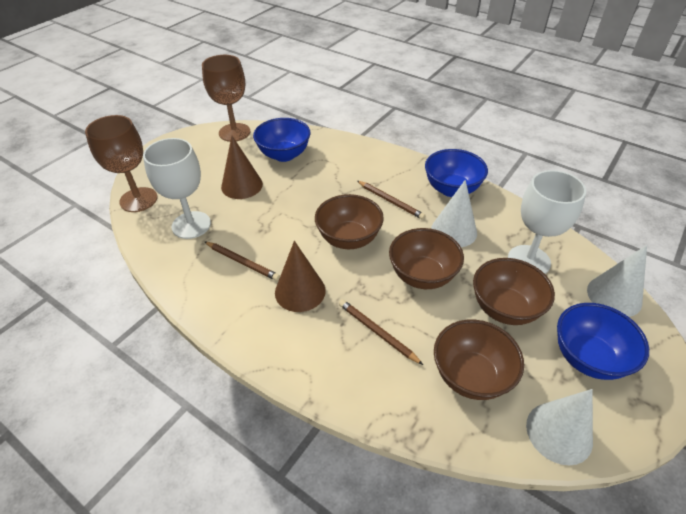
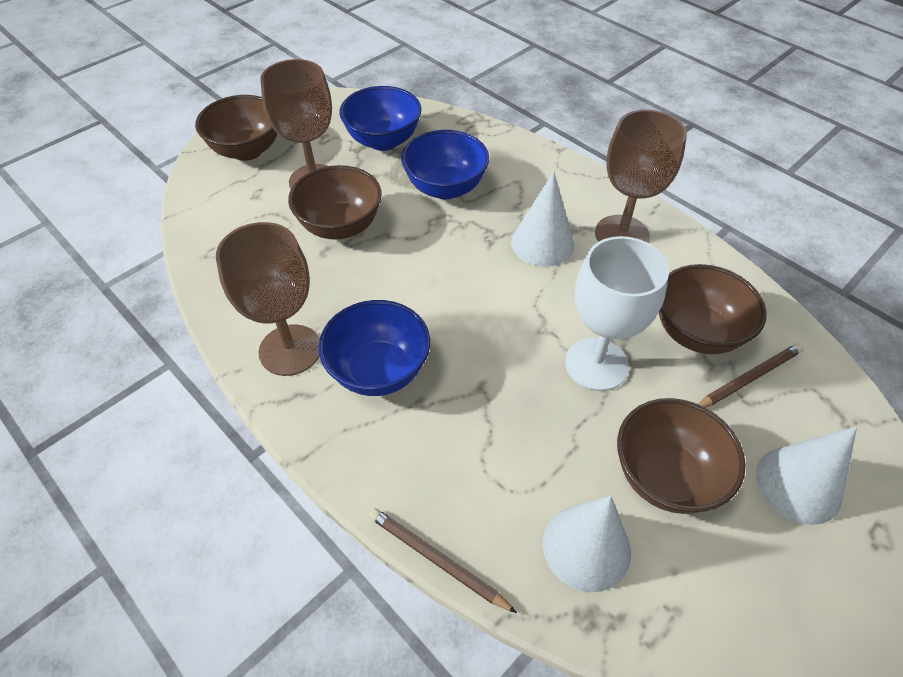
brown cone: [221,136,263,199] [275,241,326,312] = 2 -> none = 0
brown goblet: [85,115,158,212] [202,55,250,142] = 2 -> [216,222,320,376] [260,59,332,189] [595,110,687,243] = 3
brown pencil: [204,241,280,281] [339,299,423,365] [357,181,426,220] = 3 -> [368,508,517,613] [698,343,803,408] = 2
white goblet: [143,138,211,239] [508,170,586,274] = 2 -> [565,236,669,391] = 1

